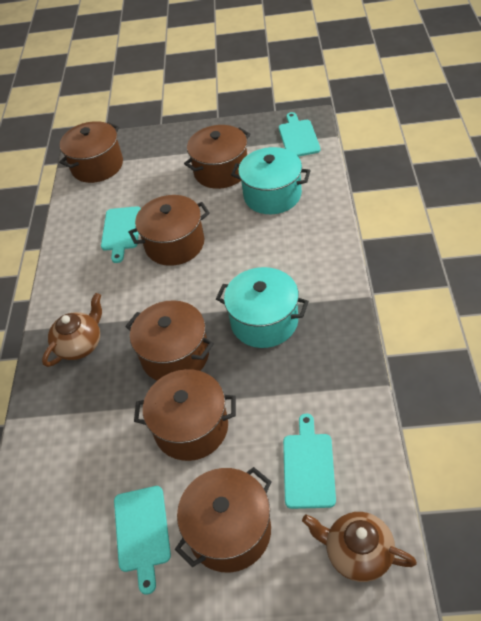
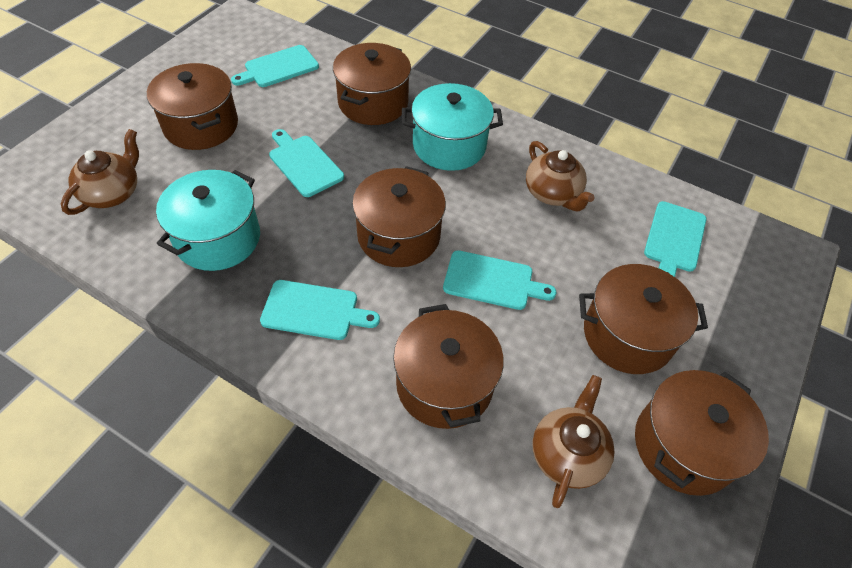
brown teapot: [42,293,102,367] [302,512,417,582] = 2 -> [61,129,139,215] [526,141,594,211] [532,375,615,508] = 3
turquoise cutting board: [101,206,141,263] [114,486,171,595] [279,112,321,157] [283,414,336,509] = 4 -> [231,45,319,87] [260,280,380,340] [269,129,344,197] [443,250,556,310] [644,201,706,277] = 5

